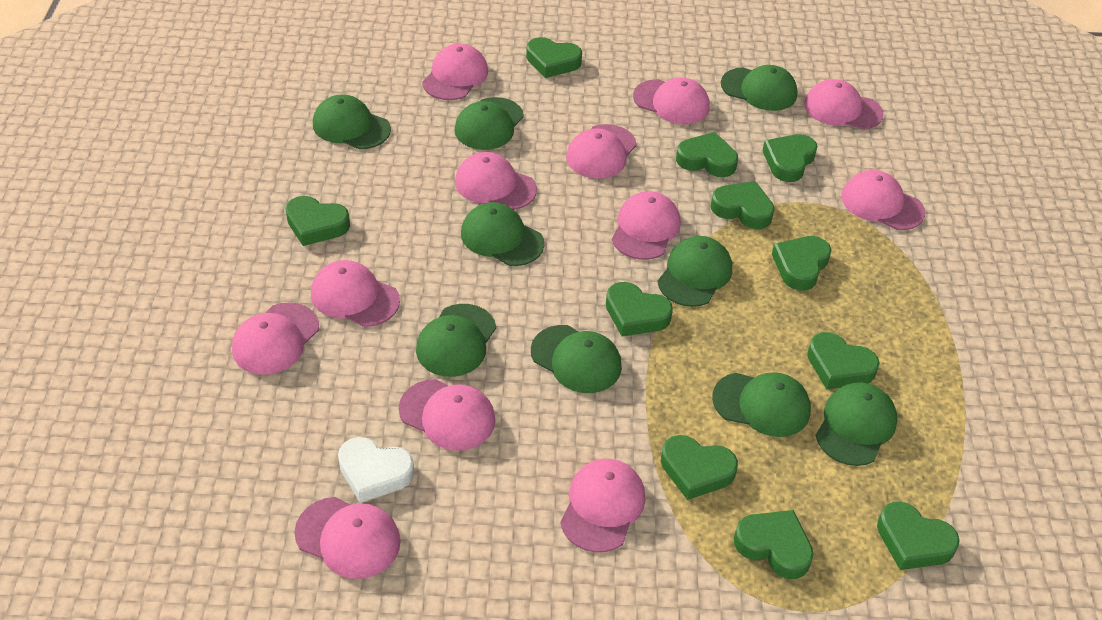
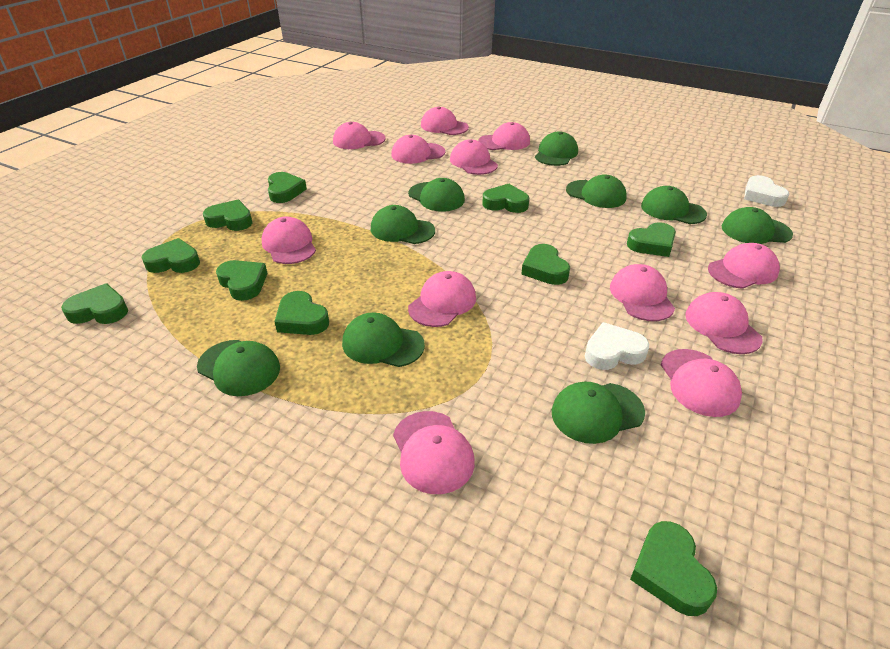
green heart: [285,196,350,246] [526,37,582,78] [606,282,673,336] [661,435,738,500] [676,132,738,177] [710,181,775,229] [734,510,814,579] [762,134,818,182] [772,236,831,291] [807,332,880,389] [877,502,960,570] = 11 -> [61,283,128,324] [141,238,200,273] [203,200,253,231] [216,260,268,301] [268,172,307,203] [274,291,329,335] [482,184,529,213] [521,244,570,285] [627,222,676,257] [630,521,717,616] = 10
white heart: [338,437,415,503] = 1 -> [585,322,649,370] [744,175,789,207] = 2

